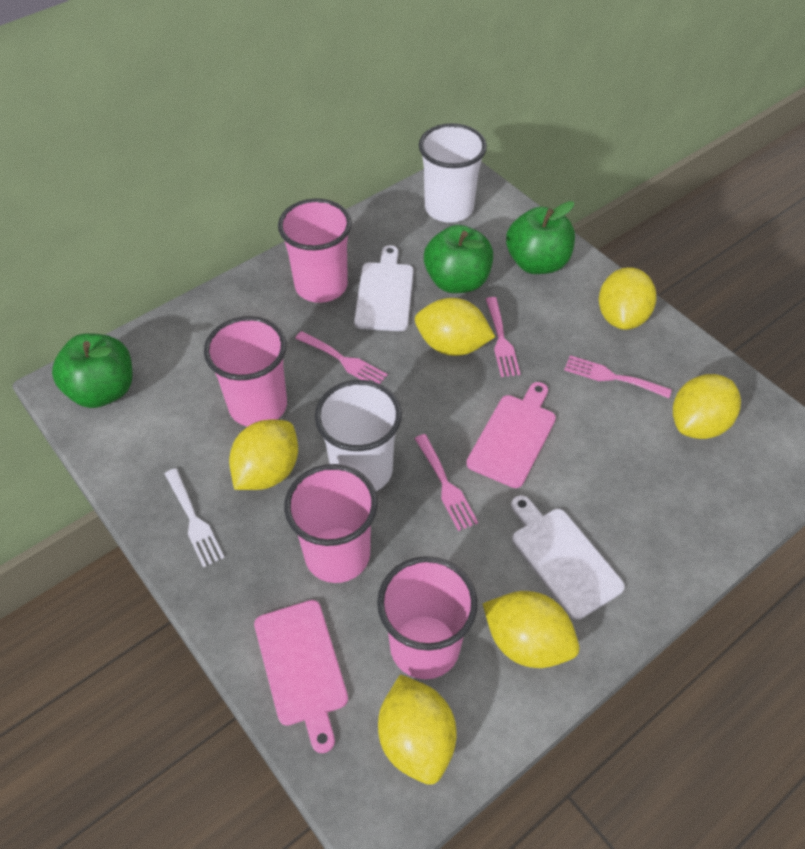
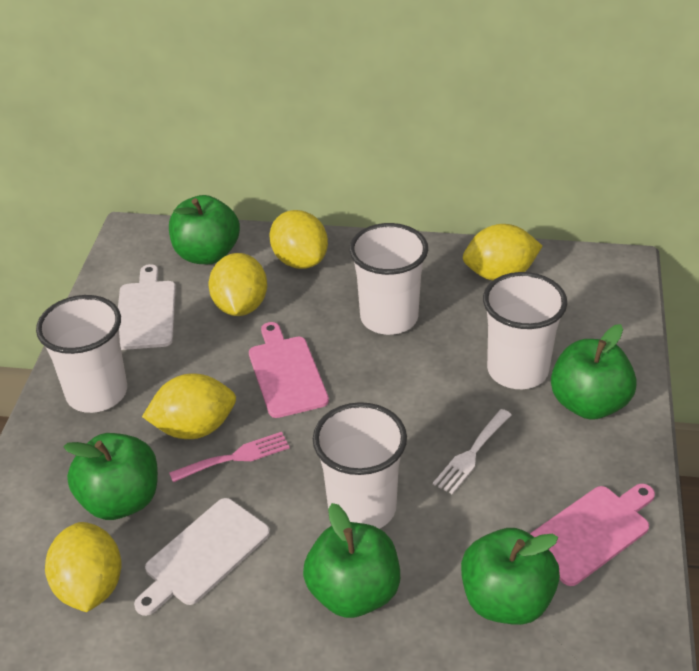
green apple: [52,333,132,408] [424,225,493,293] [506,201,575,274] = 3 -> [63,433,158,520] [169,195,240,264] [303,503,400,618] [461,528,560,625] [551,324,637,420] = 5
pink cup: [204,316,287,427] [278,198,352,303] [284,464,378,583] [377,556,478,679] = 4 -> none = 0
pink fork: [295,331,388,384] [414,434,478,531] [486,297,520,377] [564,355,672,398] = 4 -> [169,432,290,482] = 1
white cup: [315,380,402,491] [419,123,487,223] = 2 -> [36,295,127,413] [313,402,407,529] [349,223,428,335] [483,272,567,389] = 4
yellow lemon: [229,419,298,490] [378,674,457,785] [415,298,495,356] [483,591,579,668] [599,267,657,330] [673,374,741,439] = 6 -> [45,522,122,612] [142,373,236,439] [208,253,267,316] [269,210,328,269] [463,224,542,280] = 5

